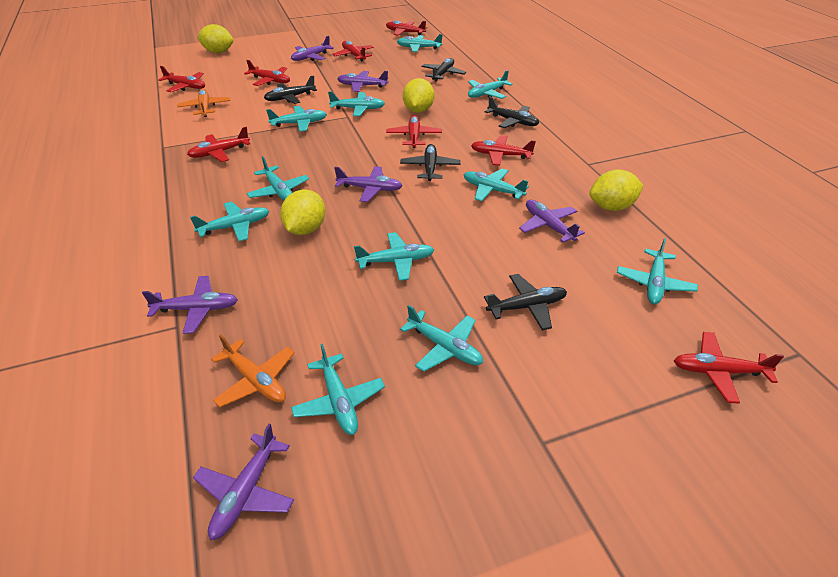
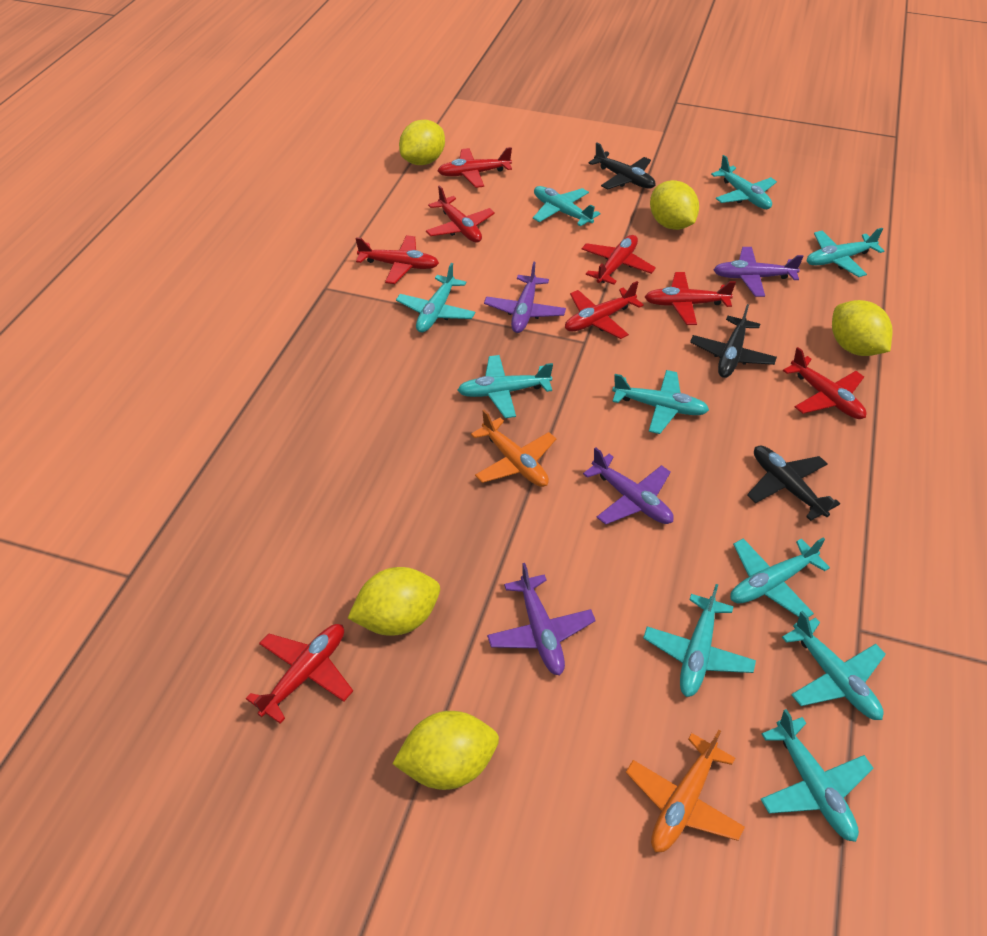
black plane: [264,75,317,104] [400,144,460,181] [421,58,466,82] [484,274,567,330] [485,96,539,128] = 5 -> [589,143,655,189] [690,304,777,378] [747,446,840,521] = 3
purple plane: [142,276,238,334] [193,424,294,540] [291,36,334,61] [334,166,403,202] [337,71,389,92] [519,200,585,243] = 6 -> [484,262,566,333] [487,563,596,675] [583,447,674,525] [713,247,804,297] = 4
turquoise plane: [190,202,269,241] [247,156,309,201] [266,106,327,132] [291,344,385,435] [328,91,385,116] [354,232,434,281] [397,34,443,52] [400,305,483,372] [464,169,529,201] [468,70,513,99] [617,238,698,304] = 11 -> [396,263,475,333] [457,355,553,418] [533,186,600,226] [612,370,709,434] [643,584,756,697] [711,155,777,209] [730,537,830,617] [760,709,873,842] [782,611,886,720] [807,228,884,277] = 10
yellow lemon: [197,24,233,53] [280,189,325,235] [403,78,435,113] [589,169,644,211] = 4 -> [348,567,440,636] [392,711,499,790] [399,120,445,165] [650,180,699,230] [832,300,893,356] = 5

